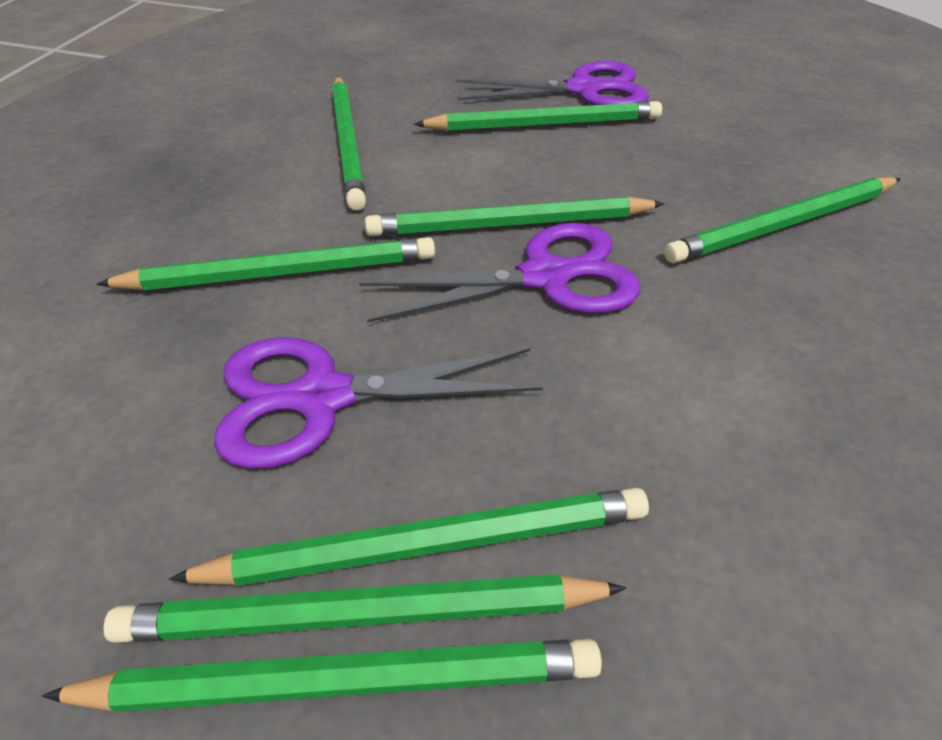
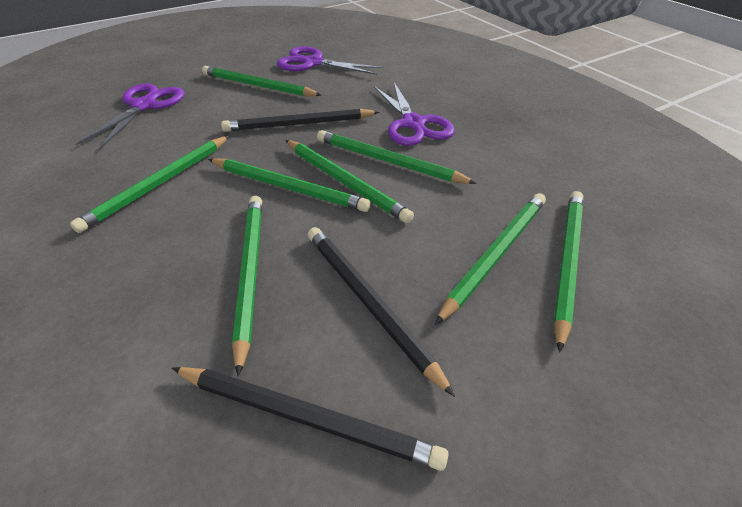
black pencil: none = 0 -> [172,367,449,471] [221,109,379,132] [308,227,455,397] = 3

